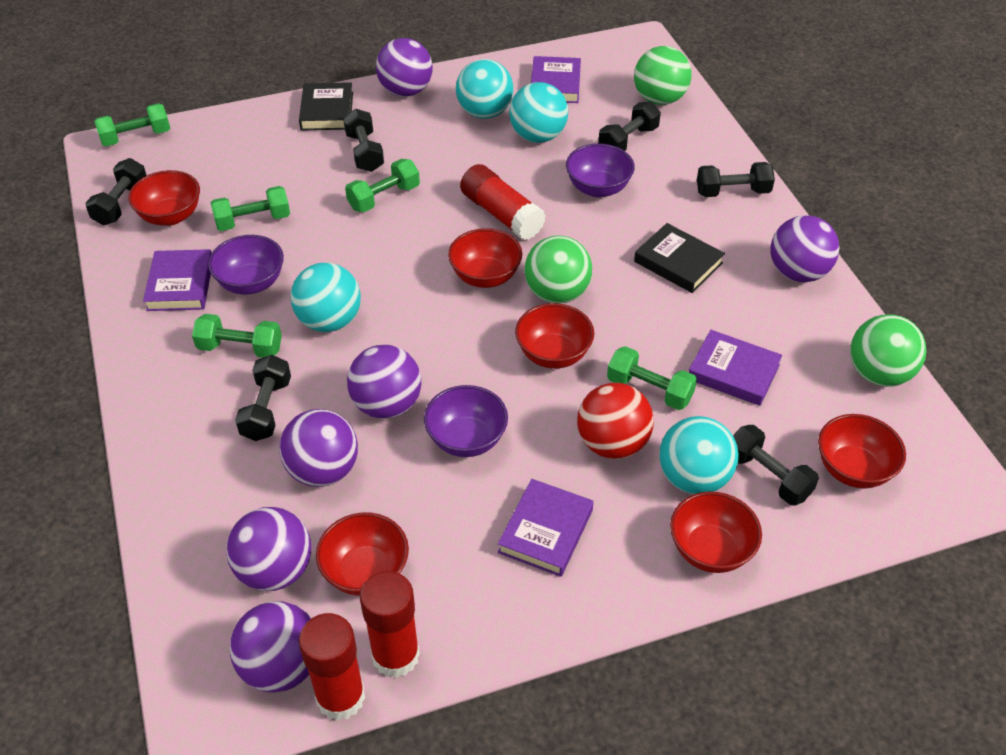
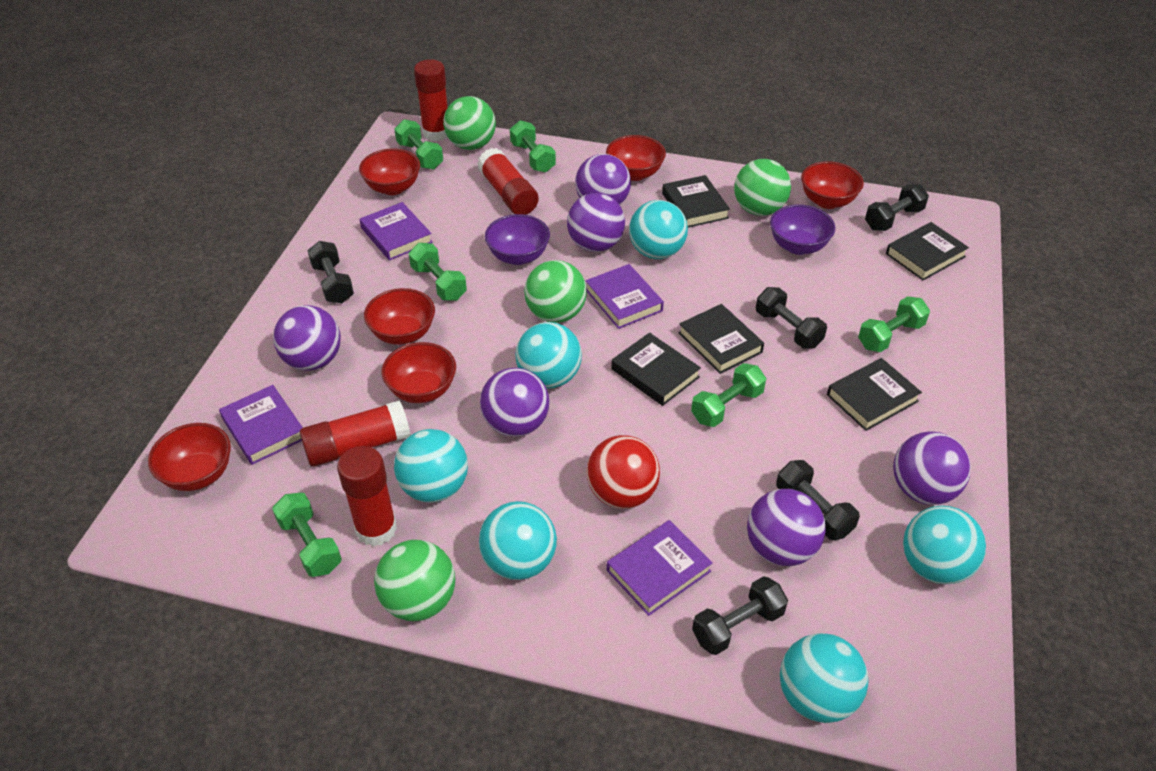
black book: [299,82,353,131] [634,223,725,293] = 2 -> [611,333,701,406] [662,175,730,228] [678,304,764,374] [827,358,922,431] [886,222,969,280] = 5
black dumbbell: [85,158,147,225] [235,355,291,441] [343,109,384,172] [598,101,661,151] [697,162,775,197] [733,425,819,506] = 6 -> [308,241,354,303] [692,576,788,655] [756,287,827,348] [776,460,860,540] [865,184,929,231] = 5
green ball: [524,236,592,304] [634,46,692,105] [850,315,927,387] = 3 -> [374,540,455,621] [443,96,496,150] [524,260,587,323] [734,159,791,216] = 4
green dumbbell: [94,103,170,146] [192,314,282,358] [211,186,290,231] [345,159,420,212] [607,346,697,410] = 5 -> [272,493,342,577] [394,119,443,170] [409,243,467,301] [510,120,556,173] [691,363,766,427] [858,296,930,352] = 6
purple bowl: [208,235,284,295] [424,385,508,457] [566,144,635,197] = 3 -> [485,214,550,265] [770,205,835,255] = 2
red glue stick: [299,613,365,721] [360,571,420,678] [460,164,546,240] = 3 -> [300,400,410,467] [337,446,397,547] [414,59,448,141] [477,148,539,215] = 4
turquoise ball: [291,263,361,332] [456,59,514,119] [509,82,568,143] [659,416,739,494] = 4 -> [394,429,468,502] [479,501,557,580] [515,322,582,388] [629,200,688,259] [780,633,868,723] [903,505,986,584] = 6

